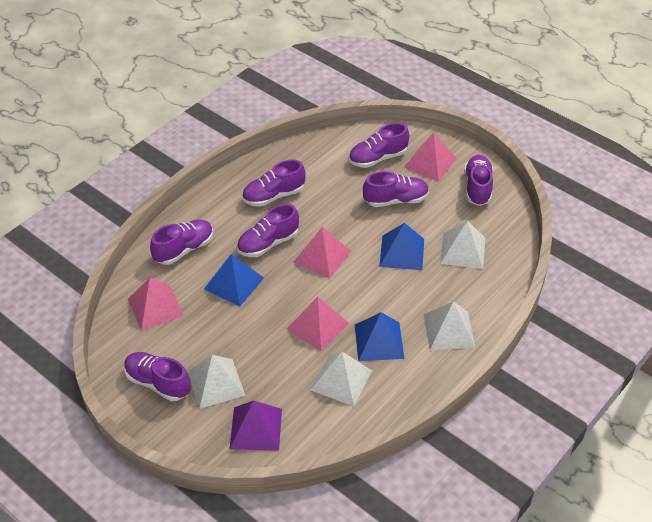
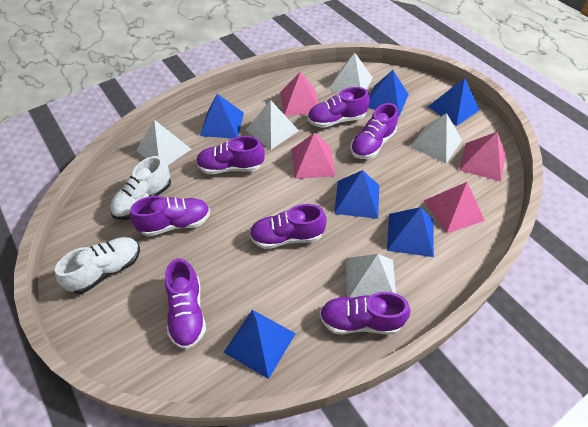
blue pyramid: [204,254,264,307] [355,312,404,361] [379,223,424,270] = 3 -> [200,94,244,138] [224,310,296,379] [334,170,379,219] [368,70,409,116] [387,207,434,257] [428,78,480,126] = 6
purple pyramid: [230,400,282,451] = 1 -> none = 0
white pyramid: [188,355,245,409] [311,352,372,406] [424,301,475,350] [440,221,485,269] = 4 -> [136,120,191,165] [246,100,299,150] [329,53,373,92] [346,254,396,298] [410,113,462,163] = 5
white shoe: none = 0 -> [55,237,140,294] [110,156,171,220] = 2

